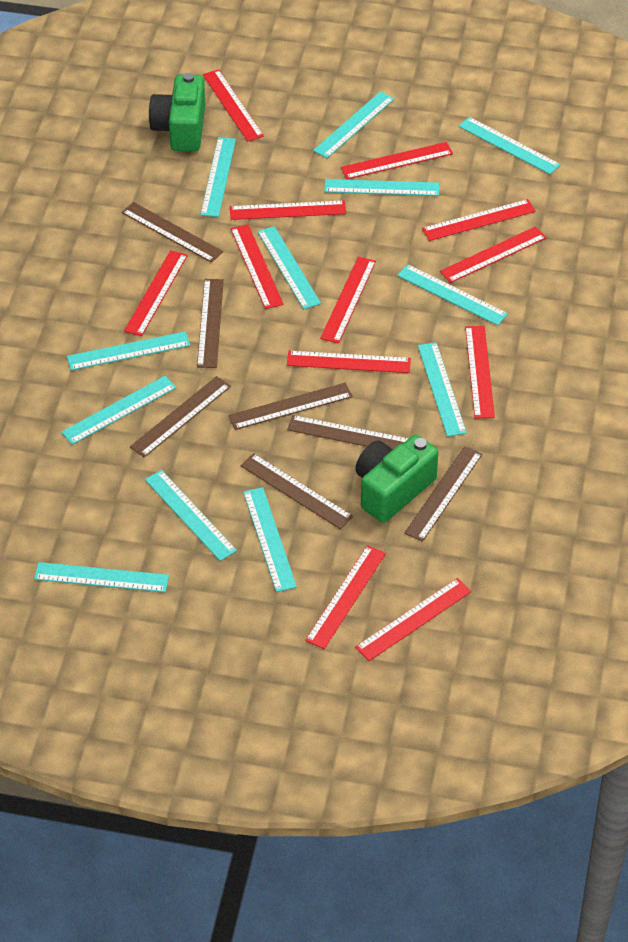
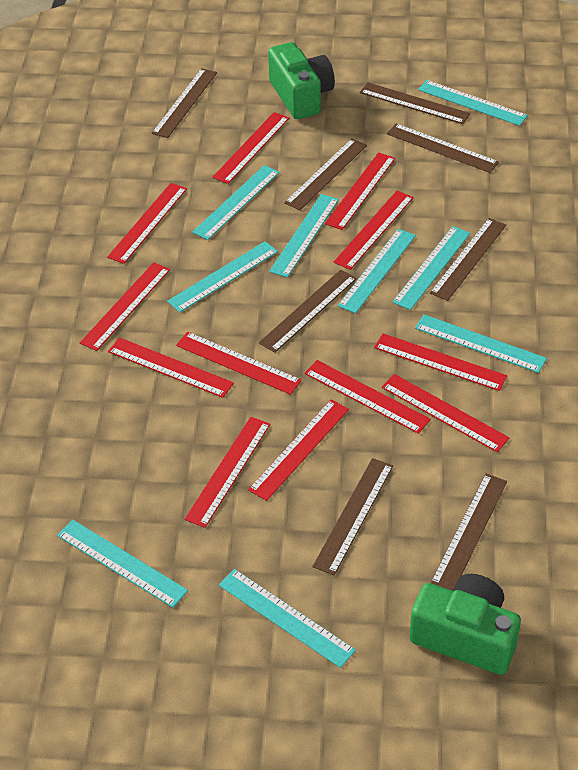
brown ruler: [122,202,223,263] [130,376,231,457] [197,279,224,368] [228,383,352,430] [240,453,353,529] [287,415,409,449] [404,446,482,542] = 7 -> [152,68,217,138] [259,270,357,353] [284,138,367,210] [312,458,393,575] [360,82,470,124] [387,123,499,173] [430,218,506,301] [430,474,507,591] = 8
turquoise ruler: [34,562,169,592] [61,376,176,445] [67,331,190,370] [145,470,237,561] [200,137,236,217] [243,487,297,592] [257,226,321,309] [313,91,394,158] [324,179,439,196] [397,264,508,326] [418,342,467,437] [459,117,561,174] = 12 -> [57,519,188,608] [167,241,278,312] [192,165,280,240] [219,569,356,668] [269,194,339,278] [338,229,416,314] [392,226,470,310] [415,314,547,373] [418,80,528,126] = 9

